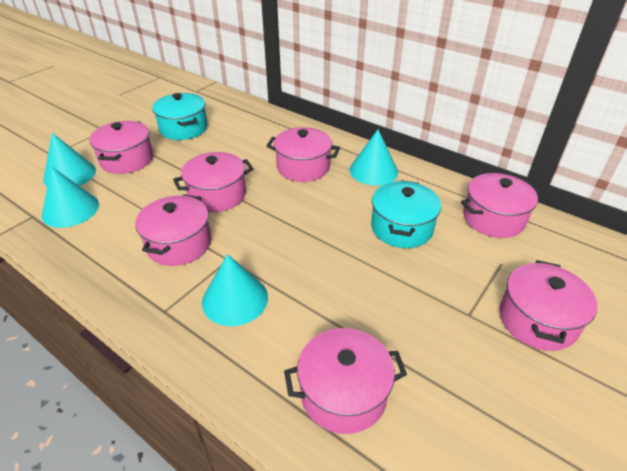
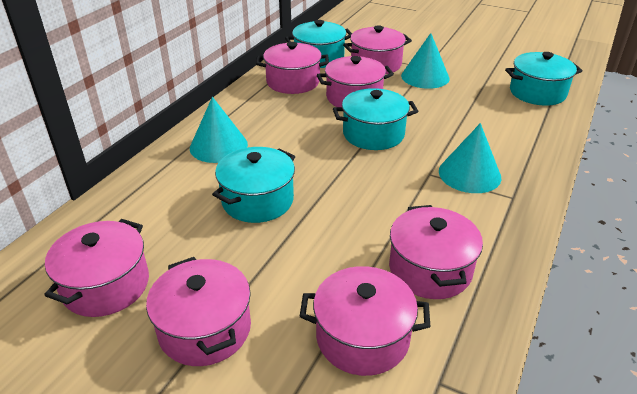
turquoise cone: [42,166,99,228] [43,133,96,186] [202,254,268,326] [349,130,398,185] = 4 -> [190,97,248,163] [401,33,449,89] [439,123,501,193] = 3
turquoise pot: [152,93,207,140] [371,180,441,248] = 2 -> [212,147,295,223] [285,20,352,68] [333,88,418,150] [505,52,582,106] = 4

